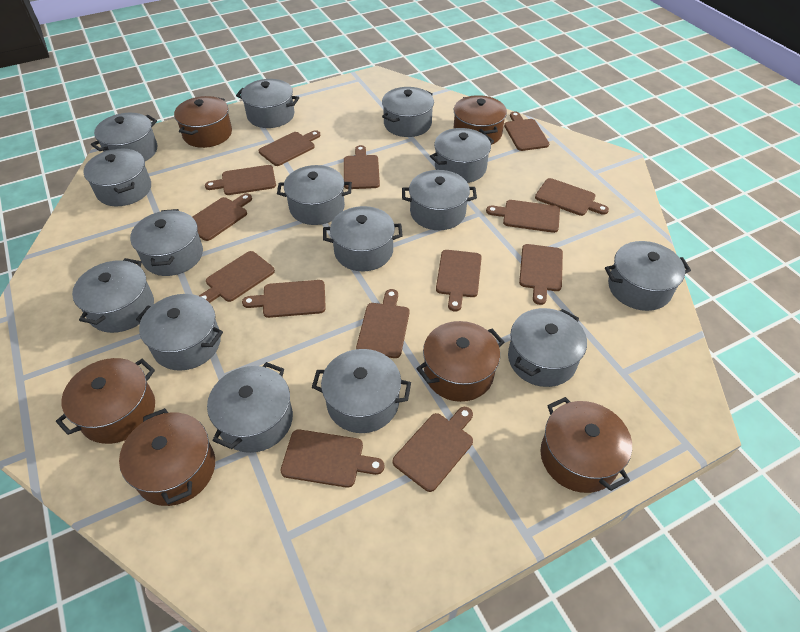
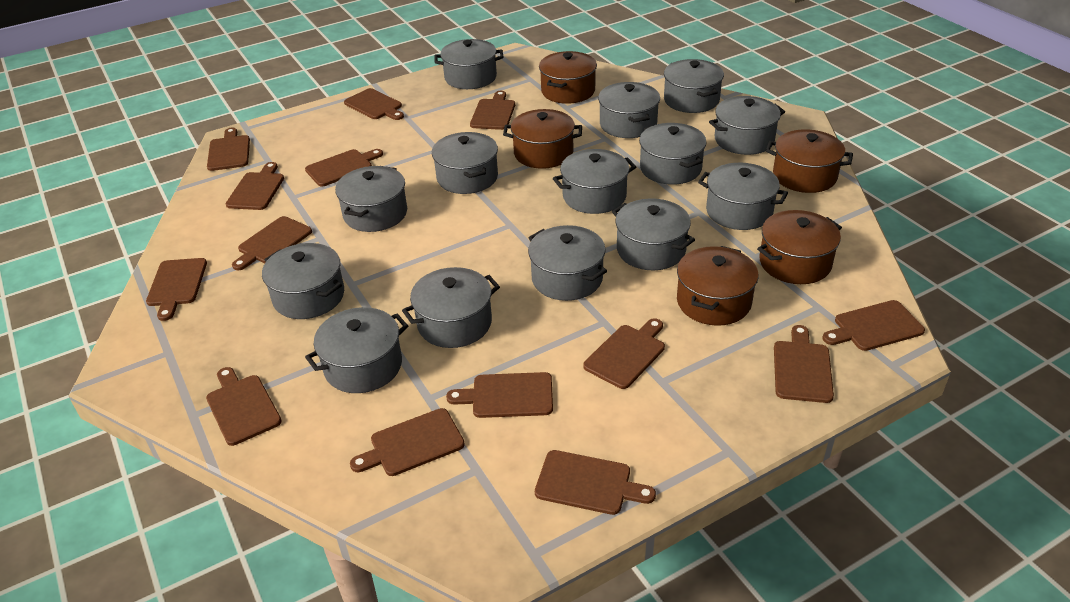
brown pot: [56,358,155,444] [119,408,215,506] [174,96,232,148] [416,321,504,402] [453,95,507,145] [541,397,632,493] = 6 -> [503,109,582,169] [539,51,597,104] [677,246,759,326] [757,210,842,284] [766,129,853,193] = 5
grey pot: [72,258,154,333] [83,149,151,206] [91,113,158,161] [130,209,203,276] [136,294,223,371] [207,362,293,453] [236,79,299,128] [277,165,352,225] [312,349,411,433] [323,206,403,271] [382,87,434,137] [402,170,477,230] [430,128,494,183] [508,308,587,387] [605,241,691,311] = 15 -> [262,243,344,319] [305,307,408,393] [335,166,407,232] [402,267,500,348] [432,132,498,194] [434,39,503,89] [528,225,607,301] [553,149,636,214] [598,82,660,138] [612,198,695,270] [639,123,707,185] [664,59,724,113] [698,163,788,230] [709,96,785,155] = 14

